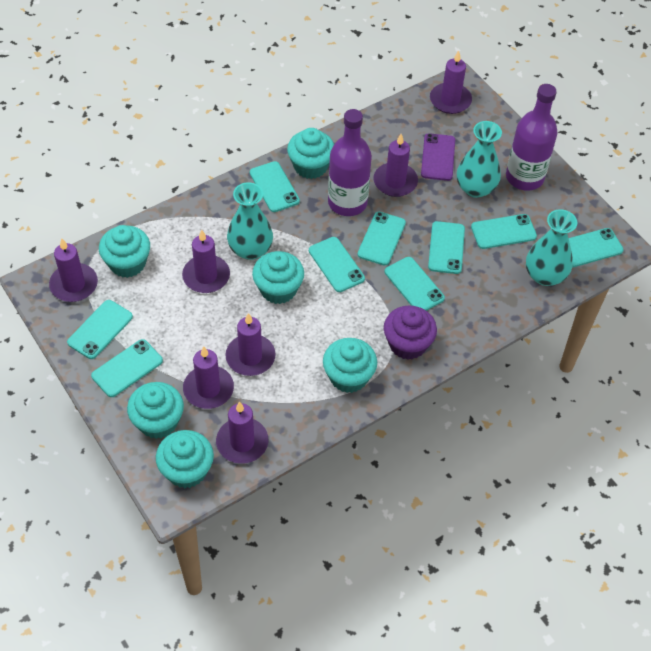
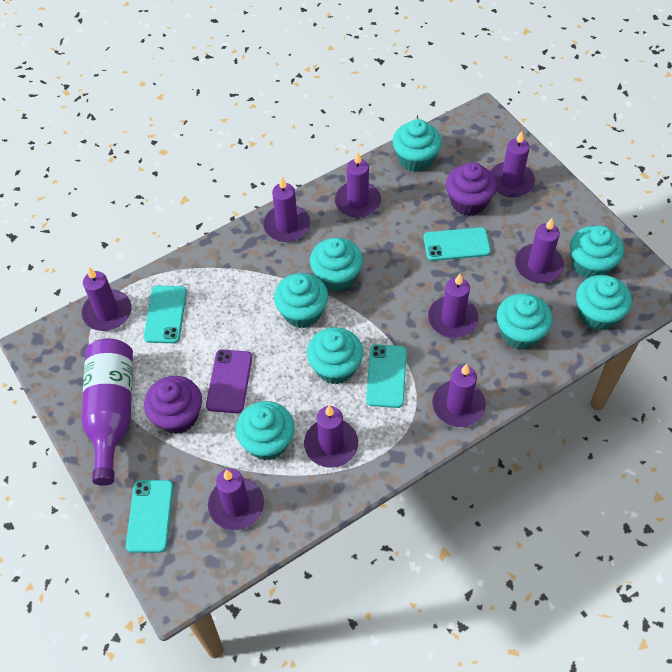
purple bottle: [328,109,372,216] [506,84,557,191] = 2 -> [81,339,133,486] = 1
purple candle: [49,238,98,302] [182,230,230,293] [183,346,234,409] [216,401,268,464] [225,313,276,376] [374,134,418,197] [430,50,472,114] = 7 -> [82,267,131,331] [208,468,264,530] [263,177,310,242] [304,406,358,468] [335,152,381,218] [428,274,479,338] [432,364,486,427] [490,131,535,197] [515,218,564,283] = 9
purple cupcake: [384,306,437,360] = 1 -> [144,376,202,434] [446,162,497,216] = 2
turquoise cupcake: [99,225,150,278] [127,382,184,439] [156,430,214,488] [252,251,304,304] [287,128,334,179] [323,338,377,393] = 6 -> [236,401,295,460] [274,273,328,328] [307,327,363,384] [310,238,363,292] [393,119,442,172] [497,293,553,350] [570,226,624,279] [576,275,632,330] = 8
turquoise phone: [67,300,133,359] [91,339,163,397] [250,161,300,212] [309,237,365,292] [358,212,406,266] [385,257,445,311] [428,221,465,274] [471,214,537,249] [568,228,624,267] = 9 -> [126,480,173,553] [144,286,187,343] [366,344,407,408] [424,227,491,261] = 4
turquoise vase: [227,182,273,260] [457,121,502,198] [526,209,577,286] = 3 -> none = 0

